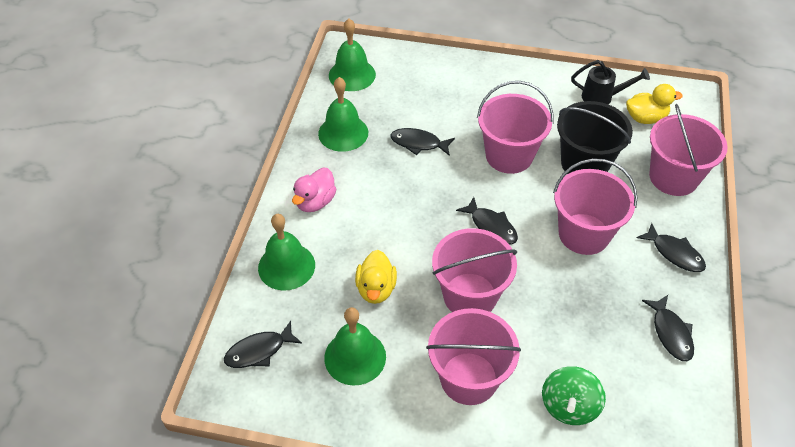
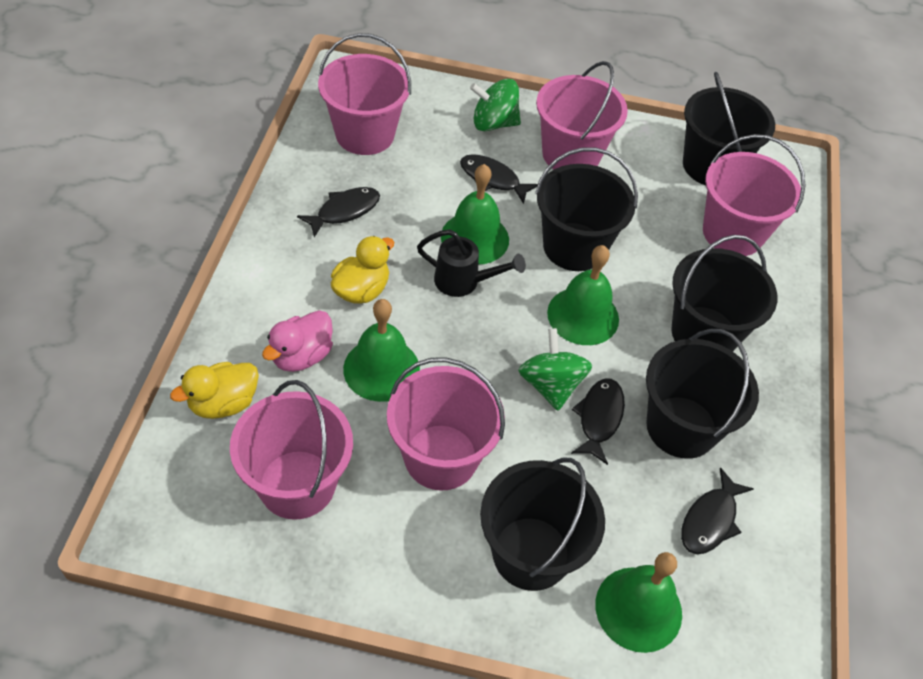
black bucket: [557,101,633,174] = 1 -> [480,458,605,591] [535,147,638,271] [646,329,759,459] [671,235,777,351] [683,72,775,185] = 5
black fish: [224,321,302,368] [390,128,455,156] [456,197,518,245] [636,223,706,272] [642,295,694,361] = 5 -> [297,187,380,238] [460,154,538,204] [571,378,625,465] [681,467,754,554] = 4
green spinning top: [542,366,606,425] = 1 -> [470,79,521,131] [518,328,592,411] = 2

